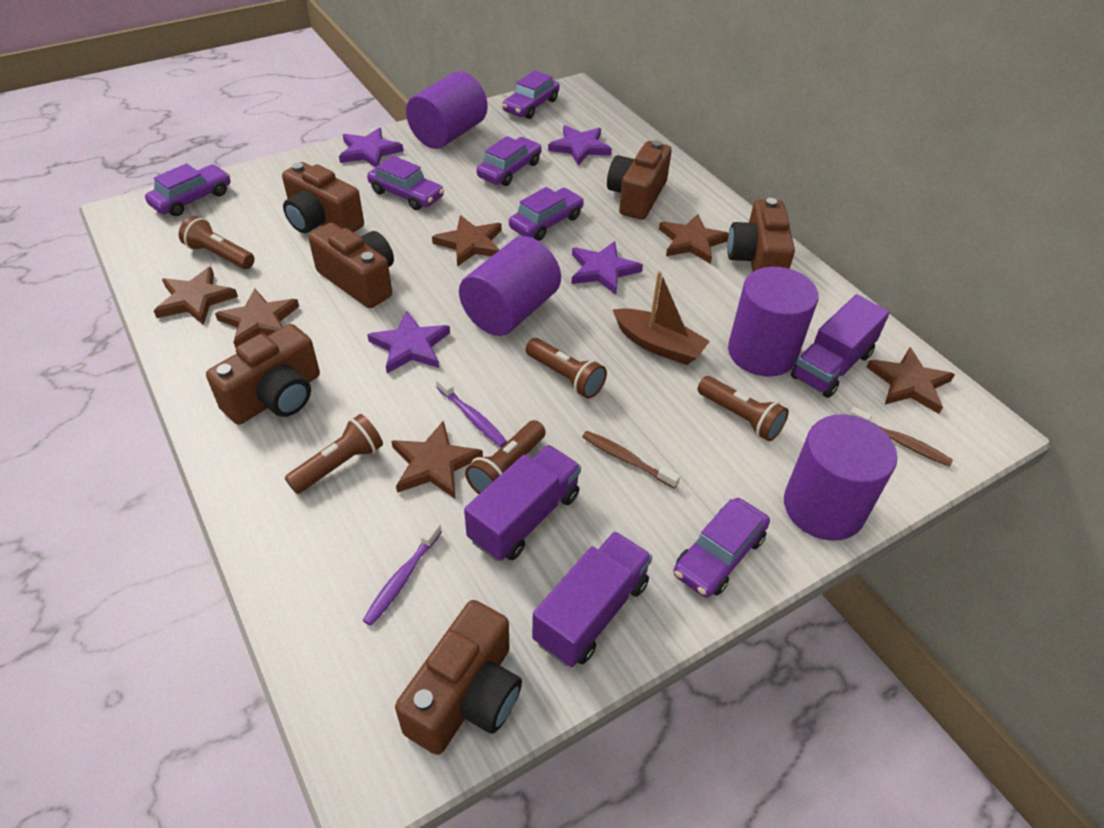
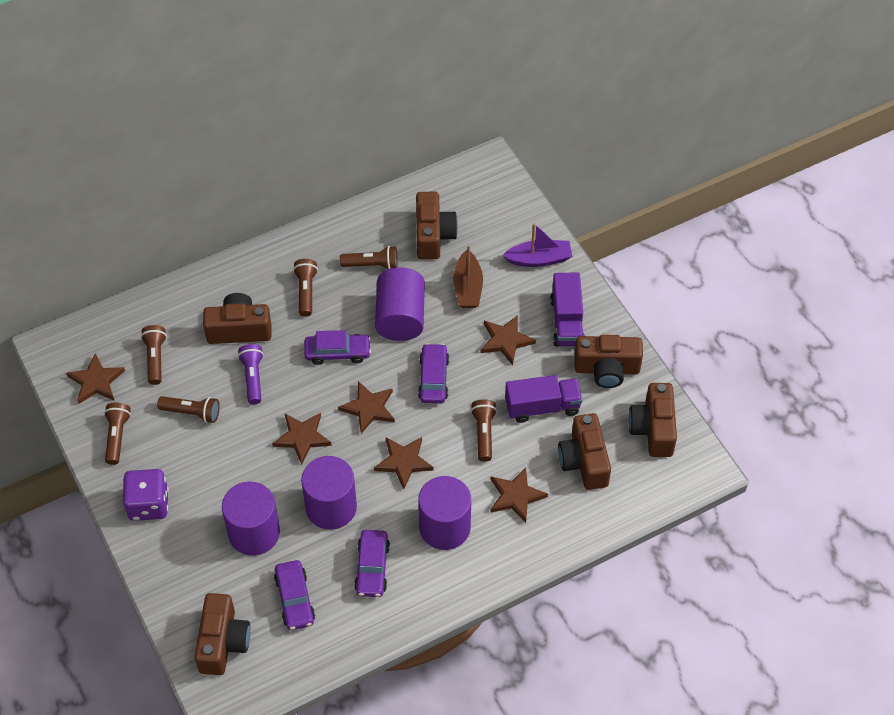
brown flashlight: [179,216,255,269] [285,414,383,494] [465,420,546,494] [526,338,607,399] [698,376,789,441] = 5 -> [104,403,131,465] [141,325,167,385] [157,396,220,423] [293,259,318,317] [340,246,398,269] [471,399,497,462] = 6
brown toothbrush: [582,431,680,489] [849,407,953,467] = 2 -> none = 0
purple boat: none = 0 -> [502,223,572,267] = 1
purple car: [145,163,230,216] [367,156,444,210] [476,136,542,186] [502,70,560,119] [509,187,584,241] [674,498,770,598] = 6 -> [274,560,315,630] [304,330,371,365] [354,530,390,597] [418,343,449,404] = 4
purple dice: none = 0 -> [123,469,169,521] = 1
purple flashlight: none = 0 -> [238,344,264,404] = 1
purple star: [339,128,403,168] [367,311,450,374] [548,125,612,165] [572,241,643,295] = 4 -> none = 0
purple toothbrush: [362,521,442,626] [436,376,507,447] = 2 -> none = 0
purple truck: [464,445,581,561] [532,531,652,667] [791,294,890,398] = 3 -> [505,375,583,423] [550,272,584,347] = 2

